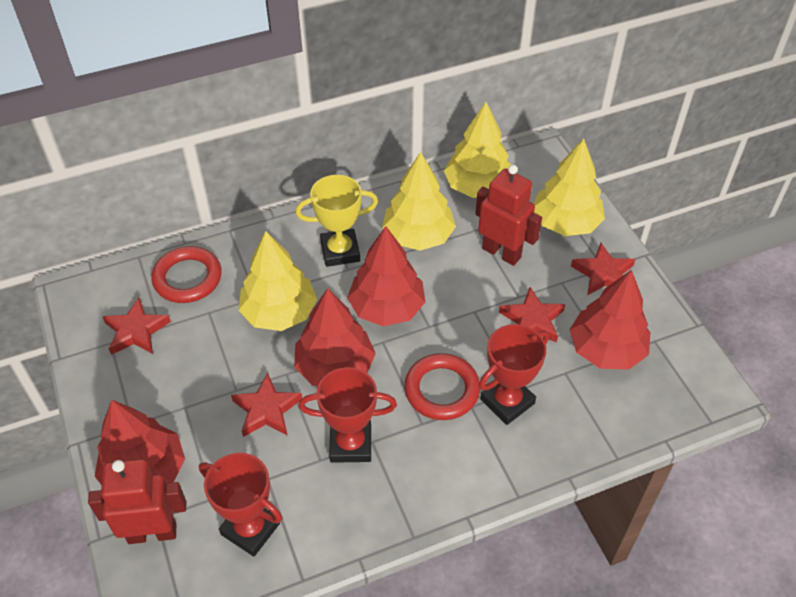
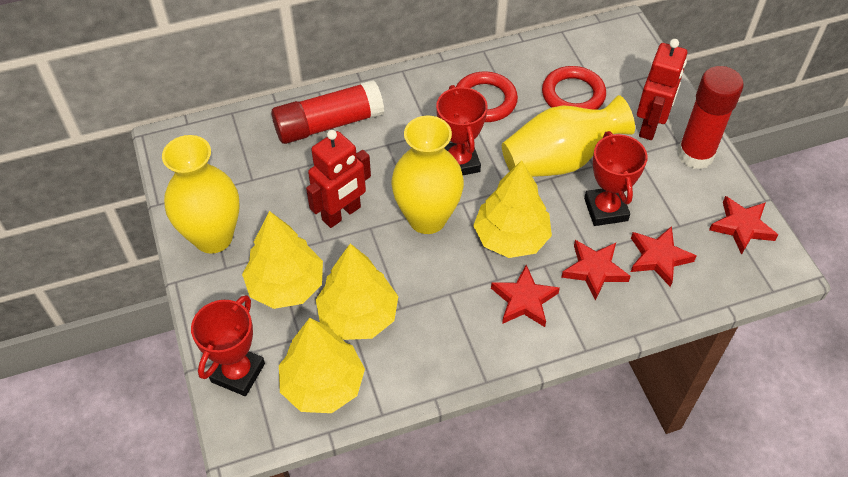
red glue stick: none = 0 -> [271,80,384,144] [677,66,744,169] = 2
red tree: [95,400,185,485] [294,288,376,386] [347,226,425,327] [569,270,650,370] = 4 -> none = 0
yellow trophy: [296,175,378,267] = 1 -> none = 0
yellow vase: none = 0 -> [162,135,239,254] [391,116,464,234] [502,95,635,177] = 3

